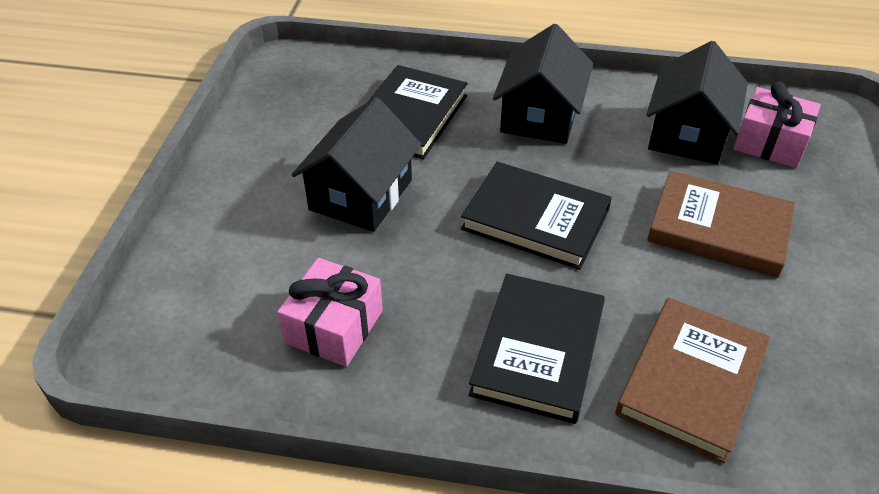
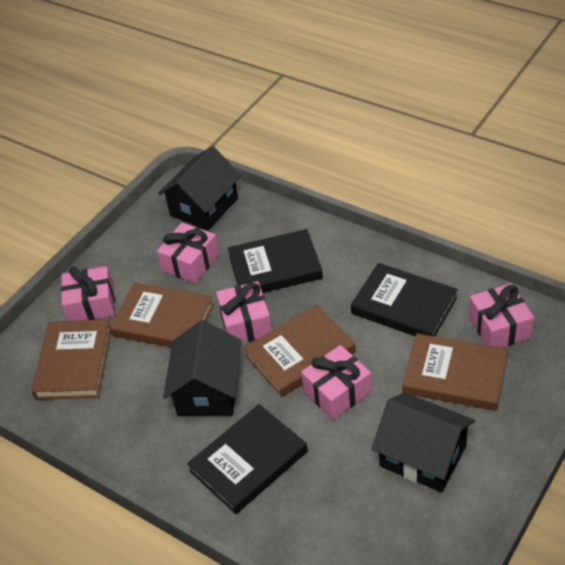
brown book: [615,298,770,463] [647,171,795,278] = 2 -> [31,319,111,400] [110,283,214,347] [244,305,355,397] [402,333,508,411] = 4
pink gift: [277,258,383,367] [733,82,821,168] = 2 -> [61,266,115,321] [157,222,220,284] [216,281,272,343] [301,345,372,420] [469,283,534,348] = 5

